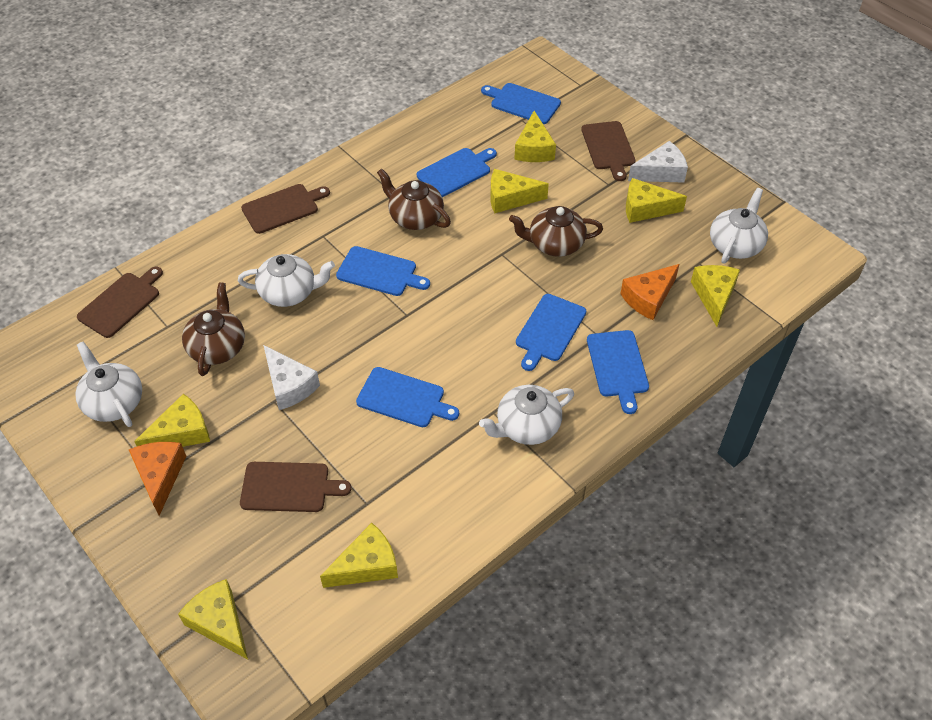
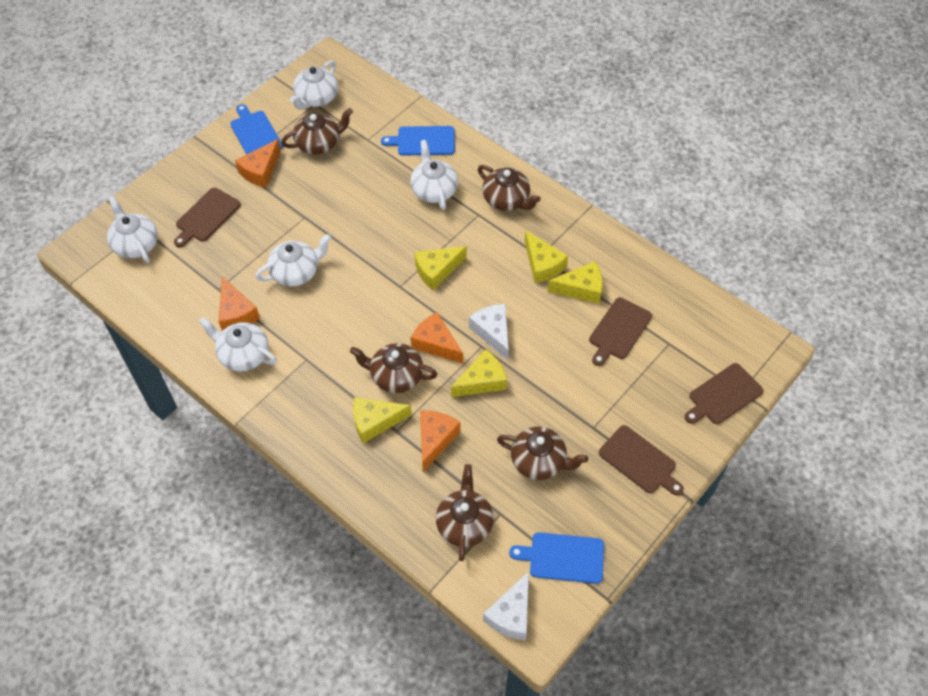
blue cutting board: [336,246,430,296] [356,367,459,427] [417,148,497,197] [481,83,561,124] [516,294,586,371] [587,330,649,414] = 6 -> [230,104,283,155] [381,126,455,156] [509,532,604,584] = 3
brown teapot: [182,282,245,376] [377,168,451,230] [509,206,603,257] = 3 -> [281,108,353,155] [350,343,438,393] [436,464,494,561] [478,165,541,211] [497,427,588,480] = 5
orange cheese: [129,442,186,516] [620,264,680,320] = 2 -> [219,277,260,331] [235,139,281,188] [411,312,463,363] [420,411,461,472] = 4
white teapot: [75,342,142,427] [238,254,335,307] [479,385,574,445] [710,188,768,264] = 4 -> [107,196,158,263] [199,317,277,372] [255,234,331,287] [290,60,338,110] [410,140,458,210] = 5
yellow cheese: [134,394,210,447] [178,579,248,659] [320,523,398,588] [490,169,549,213] [514,111,556,162] [626,178,687,223] [691,265,740,327] = 7 -> [353,397,412,443] [414,246,467,290] [451,349,507,397] [525,230,568,283] [547,261,602,304] = 5

